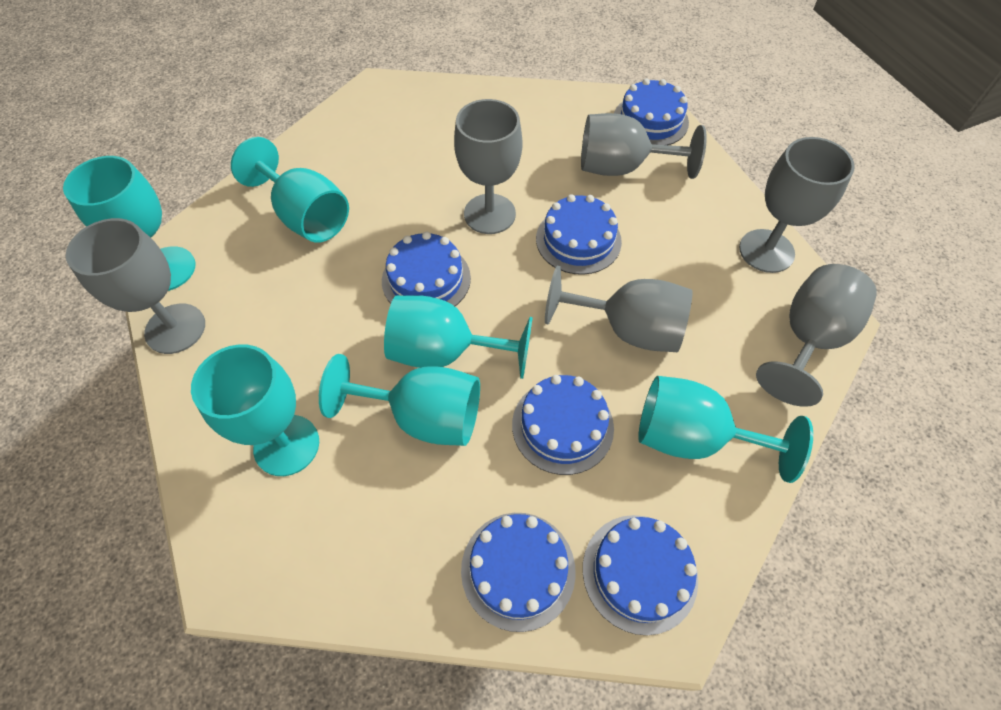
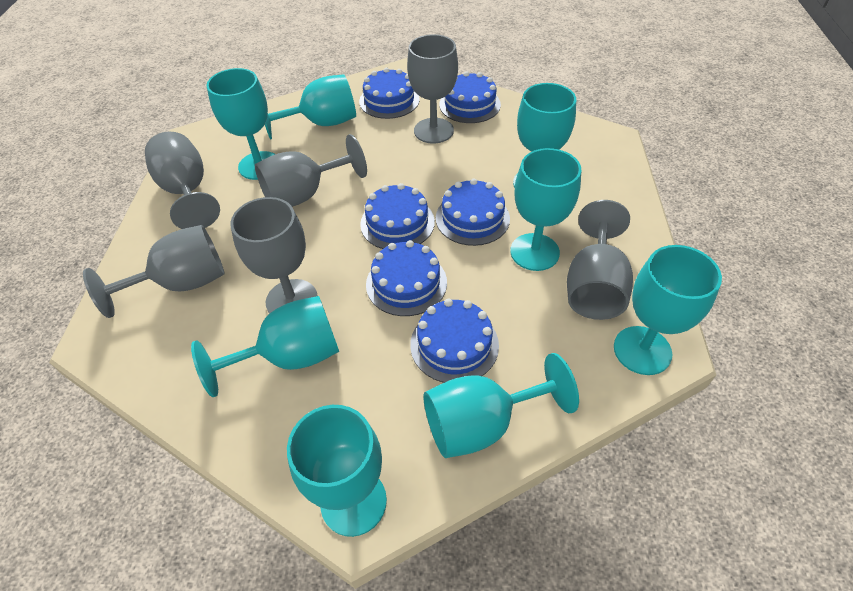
turquoise goblet: [63,156,195,291] [191,344,319,476] [231,137,349,243] [319,354,480,446] [384,295,533,379] [638,376,813,483] = 6 -> [191,296,339,397] [207,68,275,180] [265,74,356,140] [287,405,387,537] [423,353,579,458] [510,148,581,271] [513,83,576,188] [614,245,722,375] = 8

